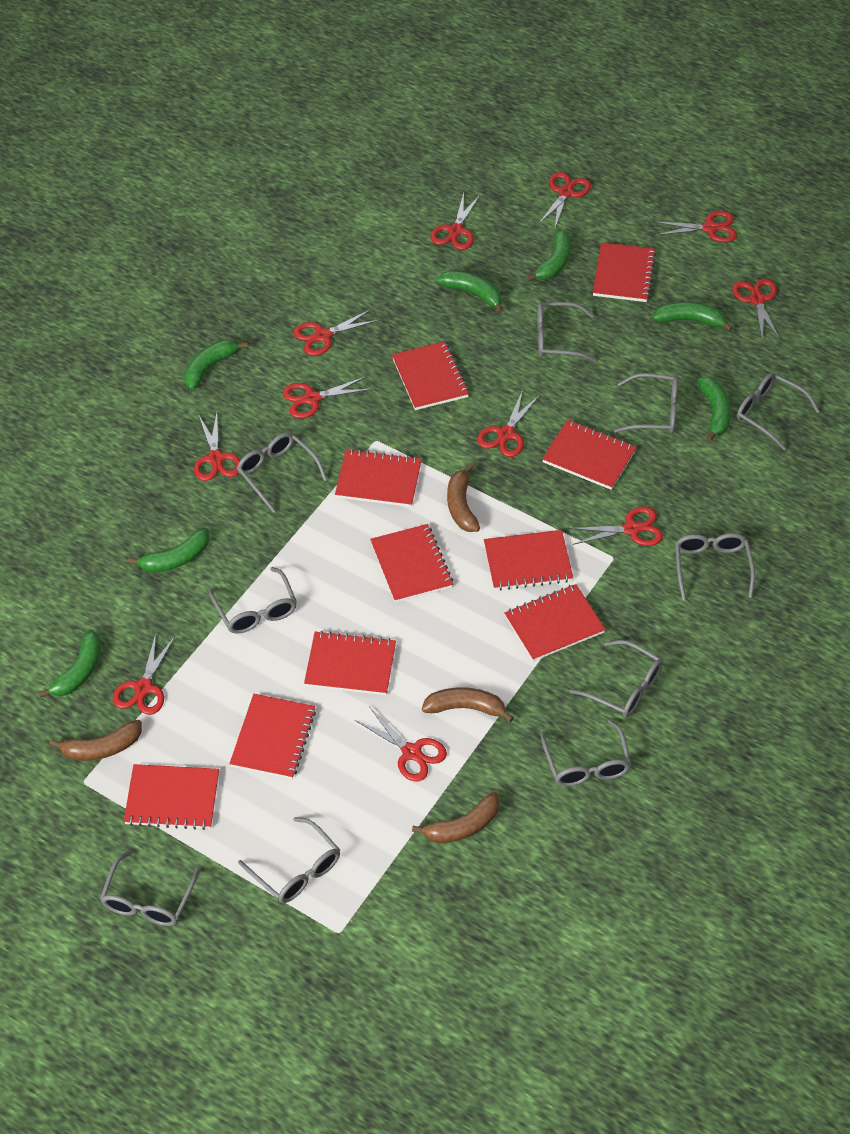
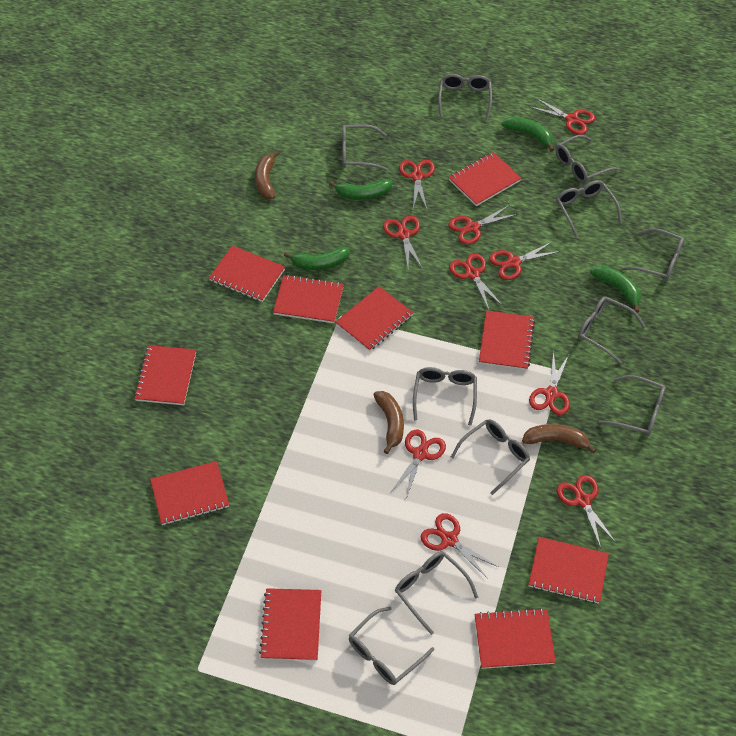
brown banana: [49,720,142,761] [412,792,500,843] [422,687,514,722] [447,463,480,532] = 4 -> [255,150,279,199] [373,391,404,454] [522,424,596,453] = 3
green banana: [38,630,101,698] [128,527,210,573] [184,340,248,390] [437,271,503,313] [527,229,571,281] [653,302,733,331] [697,377,731,441] = 7 -> [284,247,350,270] [329,179,393,200] [501,117,554,152] [590,265,641,313] = 4
grey glasses: [100,850,200,926] [209,567,297,634] [237,432,327,513] [238,817,340,903] [537,302,596,362] [541,720,631,786] [570,640,663,717] [614,373,678,433] [675,533,755,600] [737,373,820,451] = 10 -> [342,124,388,171] [349,607,434,685] [395,551,478,635] [413,367,477,426] [438,74,492,120] [451,419,530,495] [556,135,620,183] [556,180,622,237] [578,296,646,364] [598,375,666,436] [621,228,684,281] = 11
red scissors: [113,633,175,715] [194,412,240,481] [282,377,372,418] [293,309,379,356] [355,706,447,781] [431,193,480,250] [477,390,540,457] [538,172,591,228] [569,506,663,546] [655,211,737,242] [732,279,780,340] = 11 -> [383,216,423,269] [390,430,446,499] [399,160,435,209] [421,513,498,579] [448,205,517,245] [449,253,503,310] [489,241,560,280] [529,351,570,415] [530,98,595,135] [557,475,616,548] = 10

